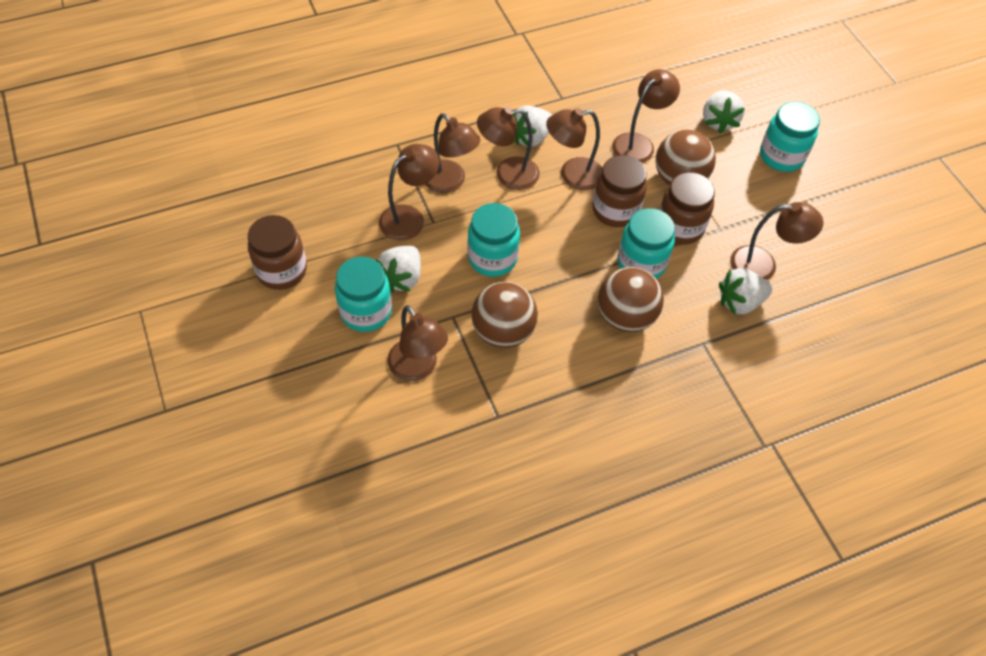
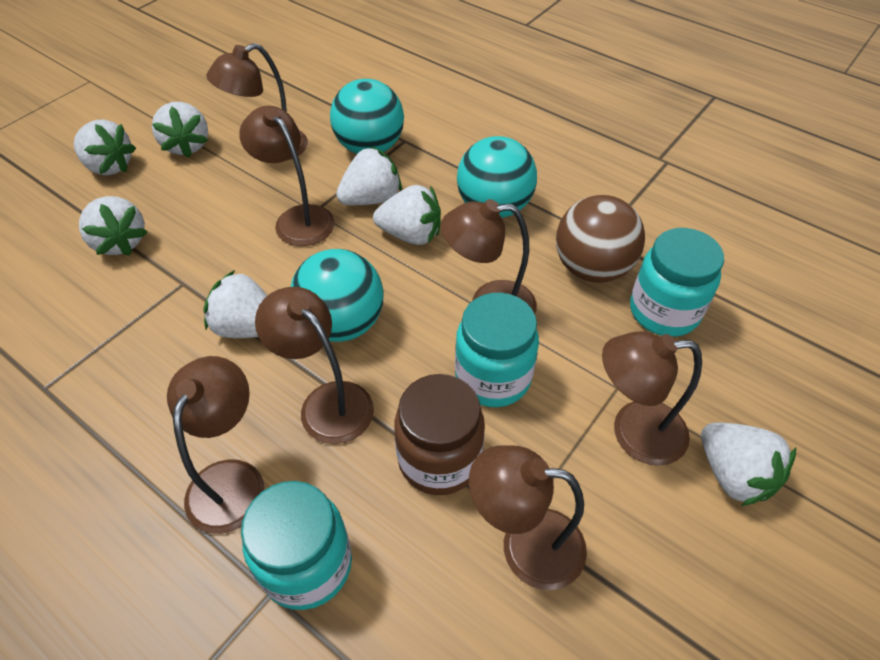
brown ball: [471,282,538,348] [598,267,664,332] [655,130,716,185] = 3 -> [556,195,645,283] = 1
brown jar: [248,215,307,290] [593,155,647,227] [659,172,715,245] = 3 -> [394,374,485,495] = 1
turquoise ball: none = 0 -> [291,249,384,342] [330,79,404,154] [457,136,537,218] = 3
turquoise jar: [335,257,392,332] [467,203,520,277] [617,208,675,279] [760,101,820,172] = 4 -> [241,481,352,610] [455,293,539,407] [630,228,724,337] = 3
white strawberry: [376,246,421,293] [513,105,552,147] [703,90,745,133] [719,268,772,315] = 4 -> [74,119,136,176] [79,196,148,256] [152,102,208,158] [203,270,267,338] [336,146,402,205] [373,185,441,245] [701,422,796,506] = 7

